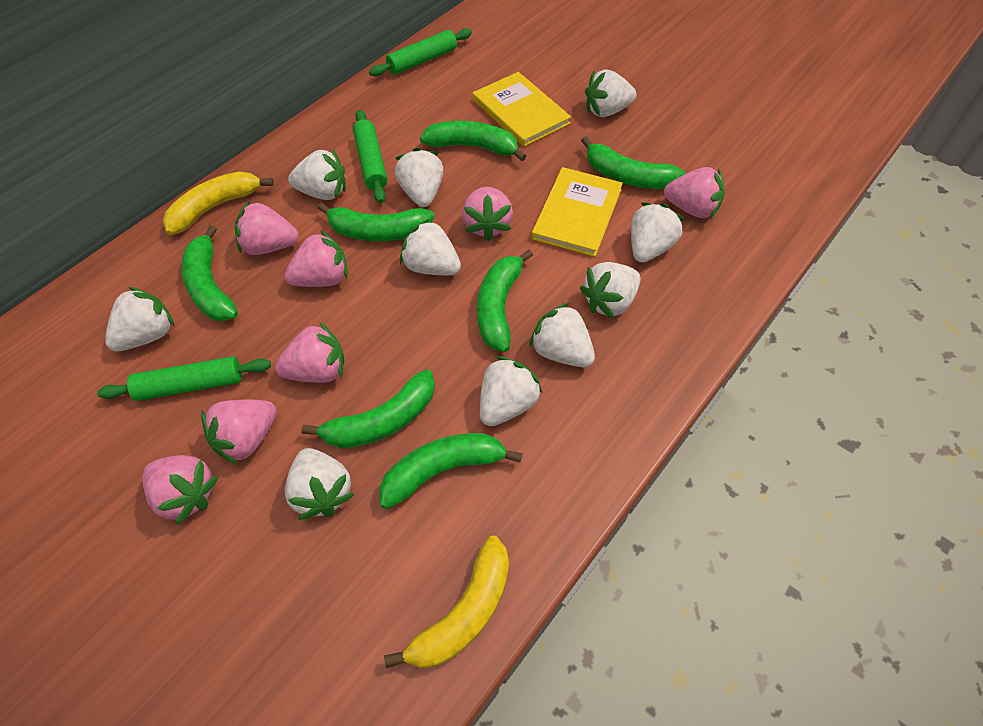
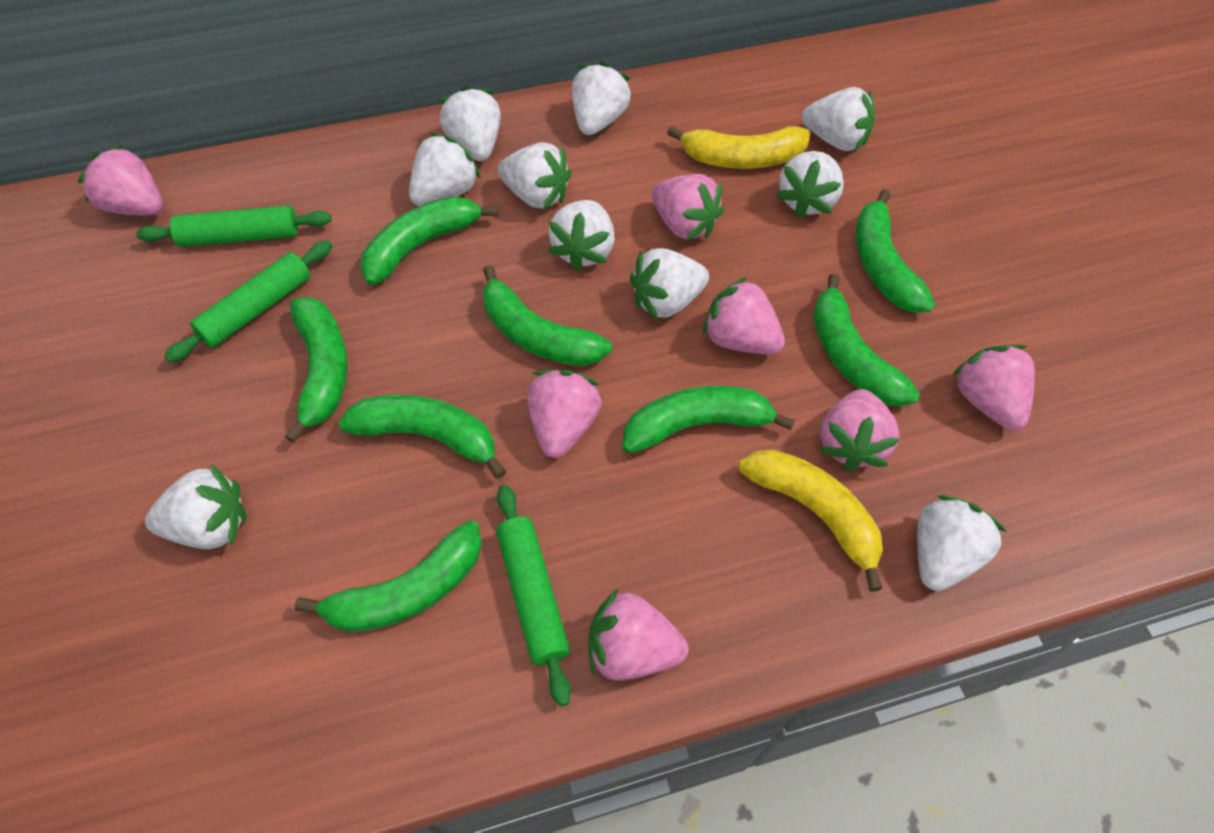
green banana: [181,225,238,321] [301,370,435,449] [318,202,434,241] [379,433,523,509] [420,121,527,161] [477,250,533,352] [581,136,686,189] = 7 -> [284,297,348,443] [295,520,482,632] [338,395,506,479] [360,196,498,285] [483,265,612,366] [622,386,795,454] [813,273,920,407] [856,189,935,313] = 8
yellow book: [473,72,571,147] [531,167,623,257] = 2 -> none = 0

